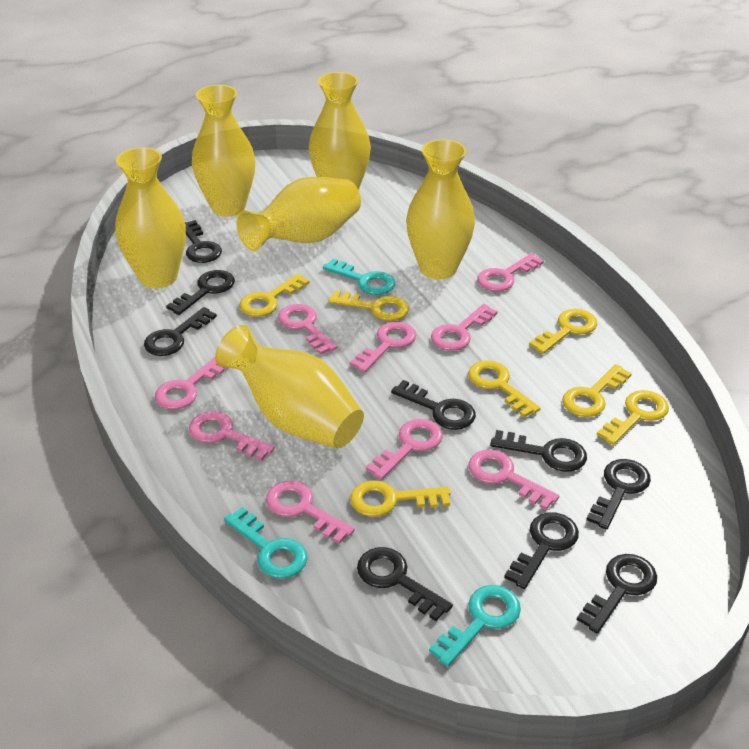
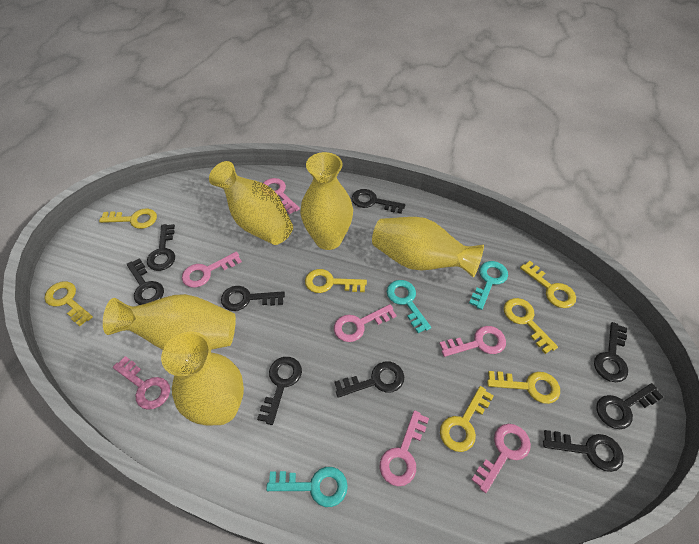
pink key: [155,357,228,409] [189,411,275,461] [266,481,355,544] [278,304,337,355] [350,322,416,373] [366,419,443,480] [431,304,497,351] [468,450,559,510] [477,253,544,292] = 9 -> [113,356,170,410] [182,252,242,288] [263,178,300,214] [334,304,397,342] [380,410,429,486] [439,326,506,357] [471,424,531,493] = 7
yellow vase: [115,147,186,288] [192,85,256,217] [215,325,364,448] [236,177,361,251] [309,72,371,190] [406,139,475,279] = 6 -> [103,294,236,350] [161,332,244,426] [209,161,293,245] [300,152,353,250] [372,217,484,278] = 5

